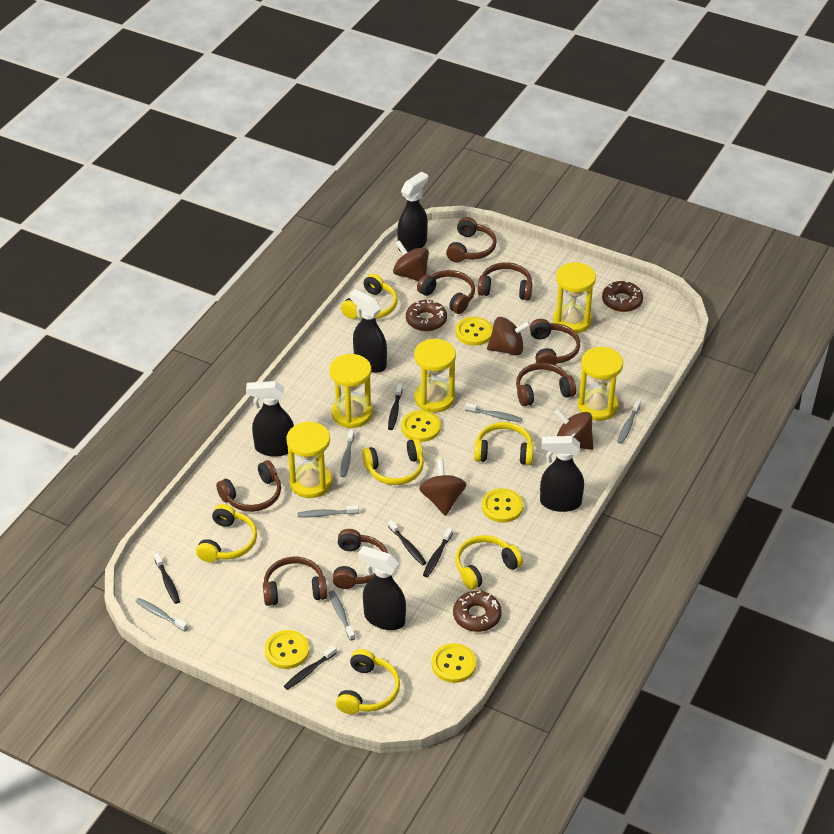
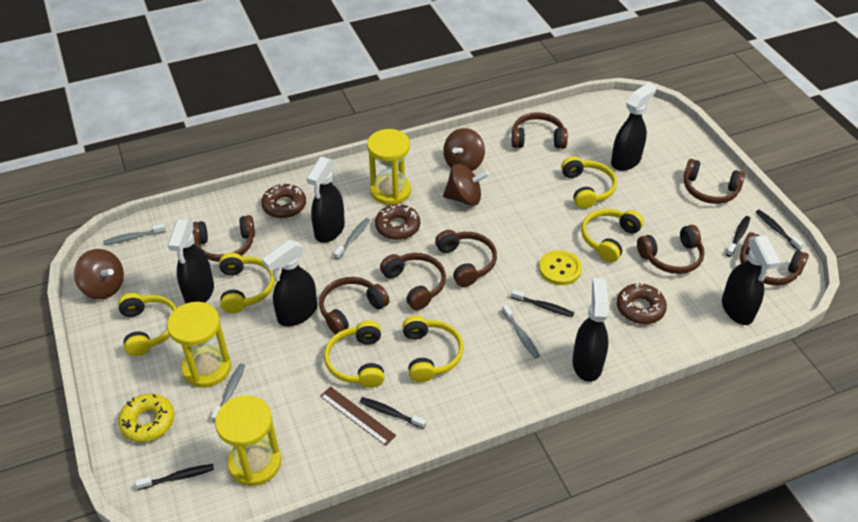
black spray bottle: [246,381,294,457] [349,289,387,373] [358,546,406,630] [397,172,428,252] [540,436,584,512] = 5 -> [168,219,214,303] [262,240,317,326] [306,157,345,243] [572,278,609,382] [611,83,656,171] [722,236,781,325] = 6
brown ruler: none = 0 -> [320,386,396,446] = 1
brown spinning top: [393,240,429,281] [419,459,466,516] [487,317,531,356] [554,409,594,450] = 4 -> [74,249,124,299] [443,128,485,171] [443,164,489,206] = 3
grey toothbrush: [135,598,188,632] [297,505,359,517] [329,590,355,641] [340,429,354,477] [465,403,522,422] [617,400,641,444] = 6 -> [103,223,166,245] [211,363,245,422] [334,218,370,260] [502,305,540,359] = 4
yellow button: [265,630,309,669] [401,410,441,442] [432,643,476,683] [455,317,493,346] [482,488,523,523] = 5 -> [539,250,582,285] = 1
yellow donut: none = 0 -> [118,393,174,442] = 1
yellow hourglass: [286,422,332,498] [329,354,372,428] [414,339,456,412] [553,262,596,333] [578,347,623,421] = 5 -> [167,302,231,388] [215,395,281,486] [367,129,411,205] = 3

